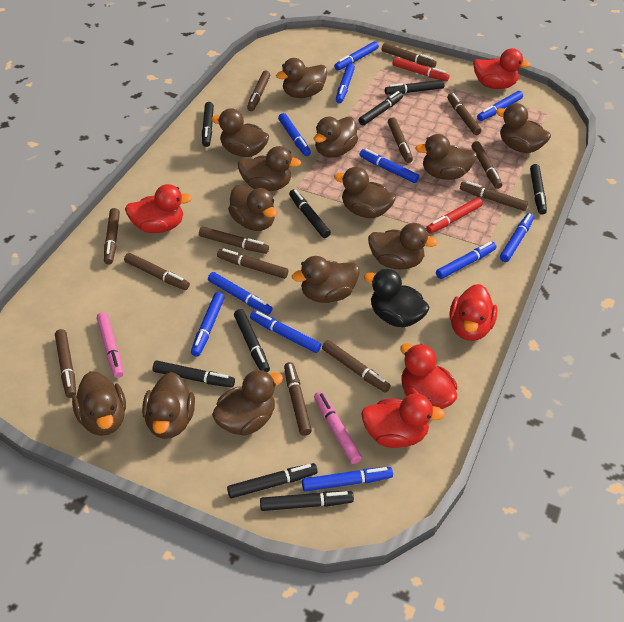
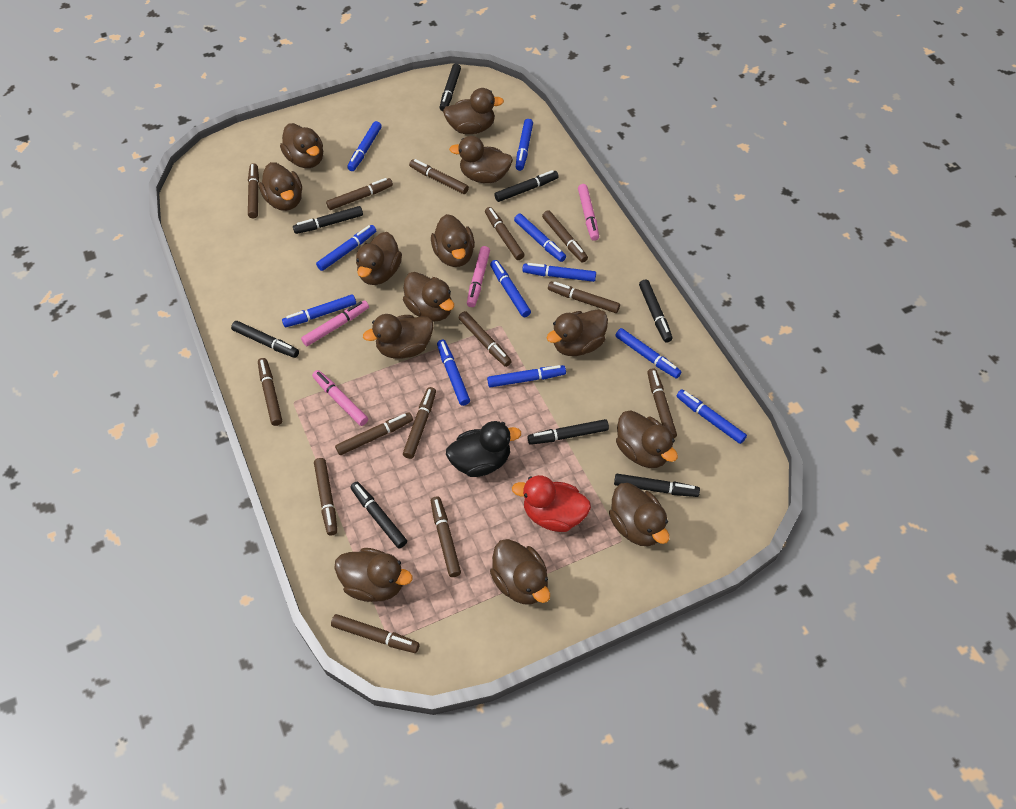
black marker: [153,360,235,388] [202,102,214,147] [227,463,318,498] [234,309,270,372] [260,491,354,511] [289,189,331,238] [359,91,403,125] [385,80,445,95] [530,164,547,215] = 9 -> [231,321,299,358] [293,206,363,234] [350,482,407,549] [439,64,461,111] [494,170,559,202] [527,419,609,445] [614,474,700,497] [639,279,672,343] = 8
brown marker: [55,329,76,398] [104,208,120,265] [124,253,190,290] [199,227,269,254] [217,248,288,279] [247,71,270,111] [284,362,312,436] [322,340,391,393] [382,43,437,68] [388,117,413,163] [447,93,482,135] [460,181,528,211] [472,141,502,189] = 13 -> [248,163,259,218] [258,358,282,426] [314,458,337,536] [326,178,393,210] [331,614,420,653] [335,412,413,455] [403,387,436,459] [409,159,469,194] [431,496,461,577] [459,311,512,367] [485,207,525,260] [542,210,588,262] [548,282,620,313] [647,368,677,439] = 14
pink marker: [97,312,124,378] [314,391,362,464] = 2 -> [301,300,369,346] [312,370,368,426] [467,246,490,307] [578,184,599,241] = 4
red duck: [125,184,192,233] [361,393,445,448] [401,343,457,409] [449,284,497,341] [473,48,531,89] = 5 -> [512,475,591,532] = 1
red marker: [393,57,450,81] [426,198,483,233] = 2 -> none = 0

